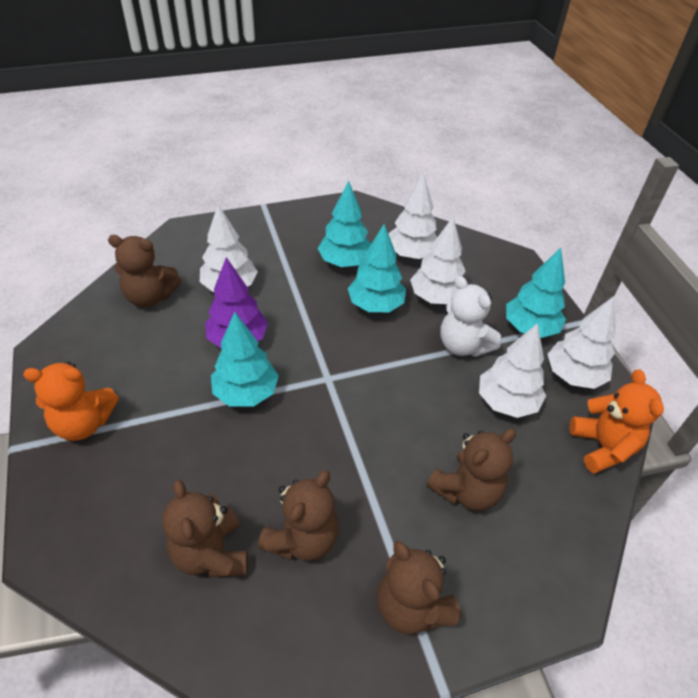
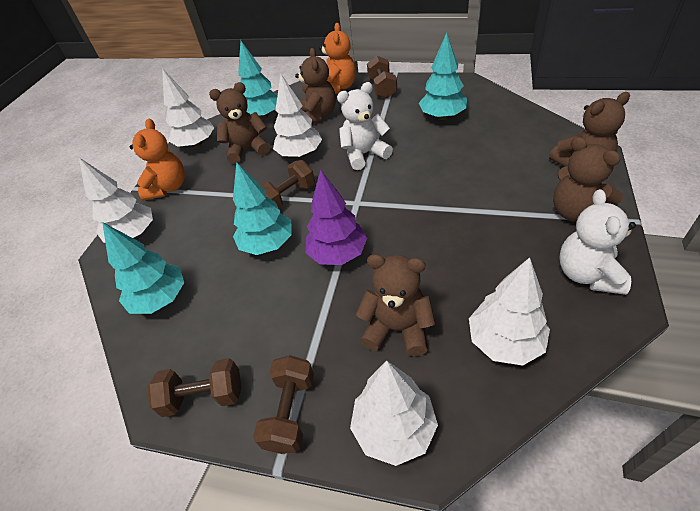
brown dumbbell: none = 0 -> [147,358,241,417] [253,355,314,454] [260,160,315,208] [367,56,397,98] = 4
white teddy bear: [440,276,501,357] = 1 -> [337,82,393,170] [559,189,636,295] = 2

